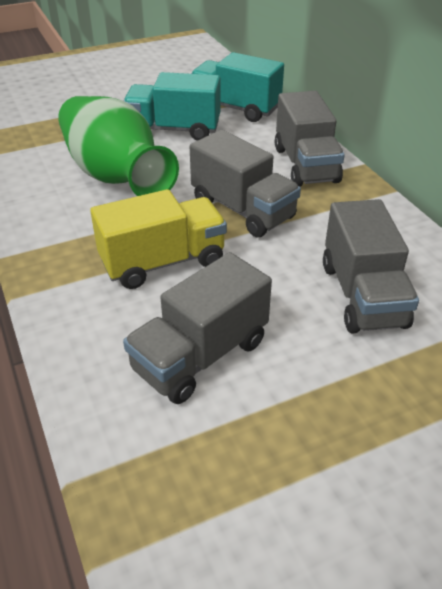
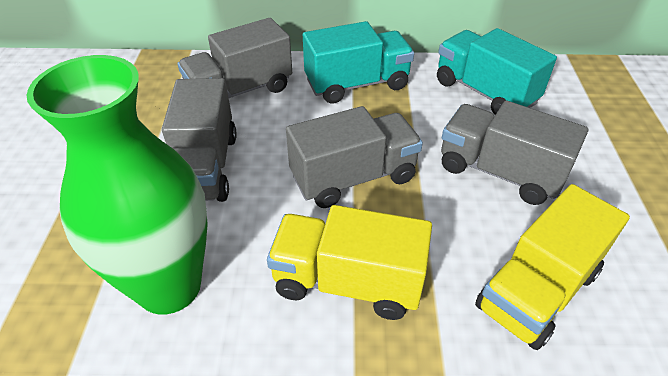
yellow truck: [90,189,227,289] = 1 -> [267,205,432,320] [475,184,630,350] = 2

